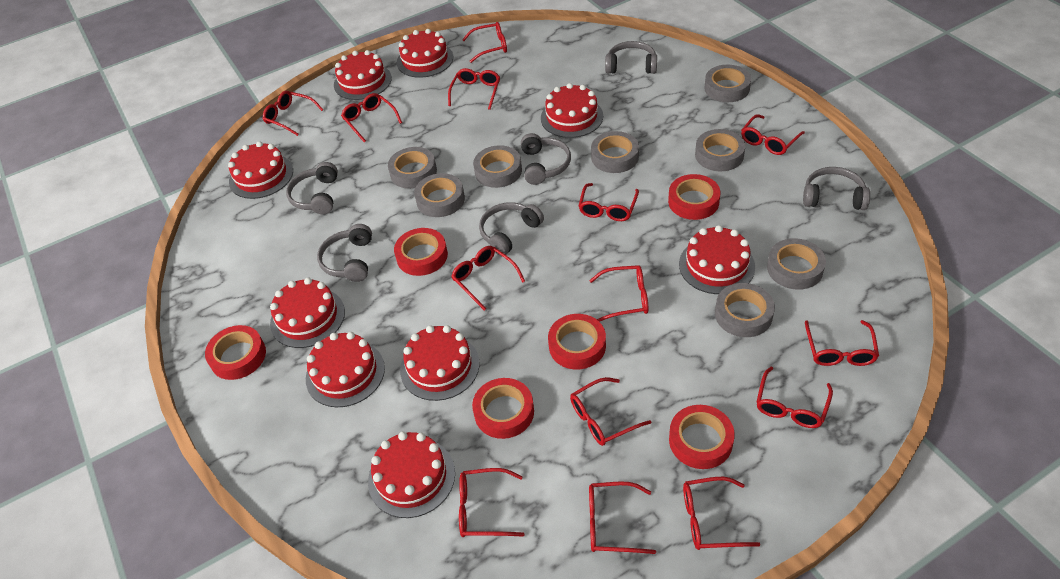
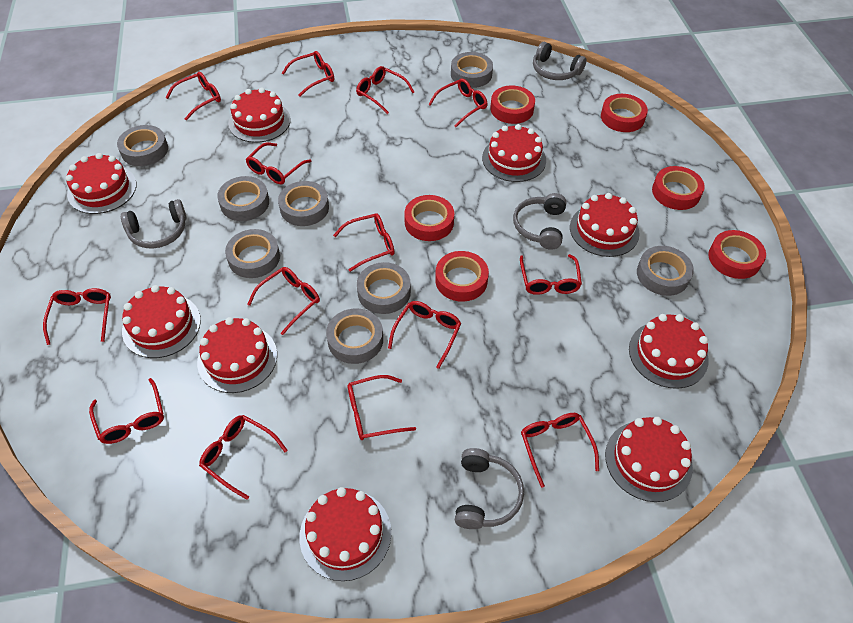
grey headphones: [286,162,338,214] [317,224,372,282] [479,202,544,256] [521,133,571,185] [605,41,657,74] [803,167,870,210] = 6 -> [121,199,186,249] [455,448,524,529] [513,193,566,250] [533,42,587,80] = 4

